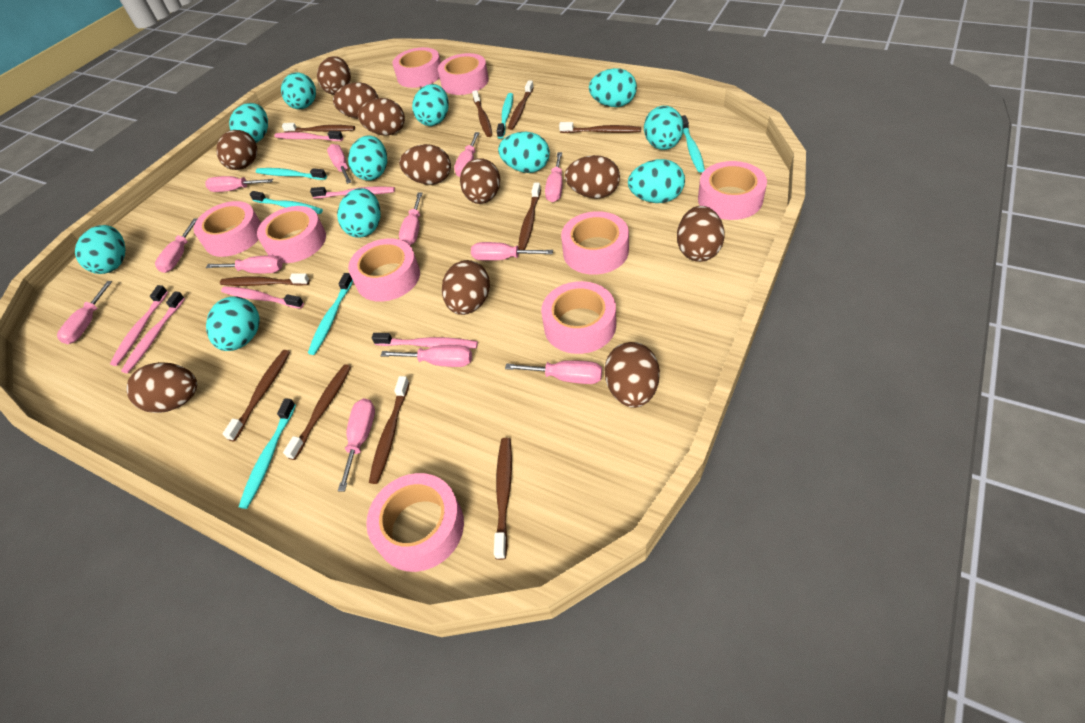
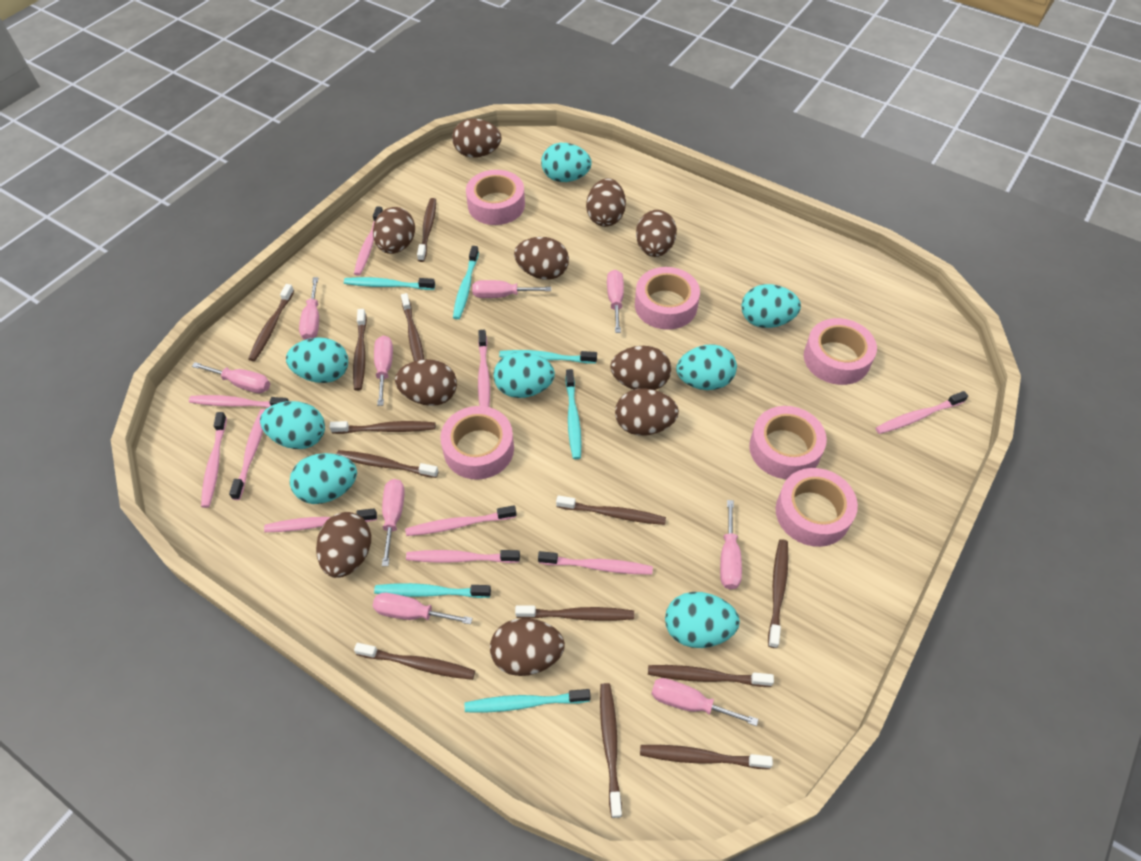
brown egg: [126,362,197,413] [216,130,257,170] [317,56,351,95] [333,82,379,119] [358,98,405,136] [399,144,451,185] [442,260,490,315] [460,158,500,204] [565,155,620,199] [604,342,660,408] [677,206,725,262] = 11 -> [316,512,371,578] [373,207,415,254] [395,359,457,406] [452,119,501,158] [490,618,565,676] [514,237,569,280] [586,178,626,227] [610,346,671,390] [615,389,679,435] [636,210,677,257] = 10
brown toothbrush: [220,273,310,286] [223,350,290,441] [282,123,355,132] [283,364,351,460] [369,376,410,484] [472,90,492,137] [494,438,512,560] [508,80,534,130] [518,183,541,250] [559,122,641,133] = 10 -> [248,284,294,361] [329,421,435,434] [336,450,439,478] [353,309,367,391] [354,643,475,680] [401,293,424,361] [417,198,436,262] [515,605,634,621] [556,495,666,525] [600,683,622,818] [640,745,773,769] [648,665,774,687] [768,539,788,648] = 13
pink screwdriver: [57,281,112,344] [155,218,198,273] [205,176,273,192] [206,255,282,273] [327,144,351,184] [338,398,375,492] [381,345,472,367] [399,192,422,245] [454,132,480,177] [471,242,553,261] [505,360,602,384] [545,152,563,202] = 12 -> [192,362,270,393] [299,277,319,340] [373,593,473,624] [374,336,393,406] [382,479,405,566] [472,280,551,298] [607,270,624,333] [651,678,758,726] [720,500,742,589] = 9
pink tape: [193,201,261,257] [257,206,326,263] [348,238,420,302] [366,473,464,572] [392,47,441,88] [438,53,489,95] [541,281,616,354] [561,211,629,275] [698,161,767,220] = 9 -> [440,406,514,480] [466,170,525,225] [635,267,700,330] [749,406,827,479] [776,468,858,547] [804,318,877,385] = 6
pink toothbrush: [110,285,168,366] [121,291,185,373] [221,286,304,309] [274,131,343,141] [310,186,395,198] [372,333,478,349] = 6 -> [189,395,289,408] [201,412,227,508] [229,409,266,500] [264,508,377,532] [354,206,383,276] [405,506,517,536] [406,550,520,563] [478,330,490,407] [538,551,653,574] [875,391,968,434] = 10
turquoise egg: [75,225,125,274] [206,296,260,351] [229,103,268,143] [281,72,316,109] [337,188,380,238] [348,135,387,181] [412,84,449,126] [498,132,550,173] [589,68,637,107] [628,159,685,203] [644,106,684,150] = 11 -> [260,401,325,449] [286,337,348,383] [290,453,357,504] [494,352,555,398] [541,143,591,182] [665,592,740,648] [676,344,737,390] [741,284,801,328] = 8

